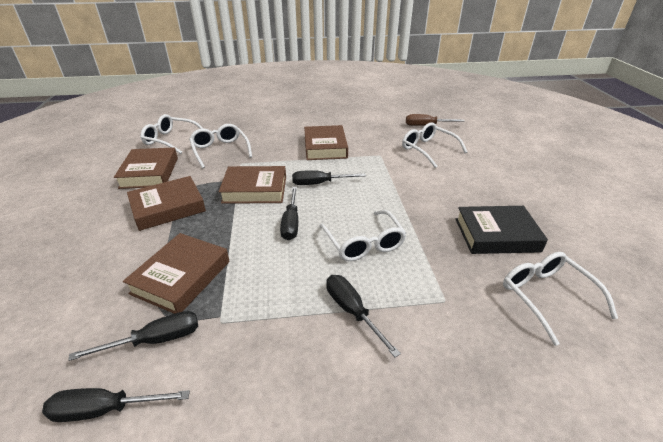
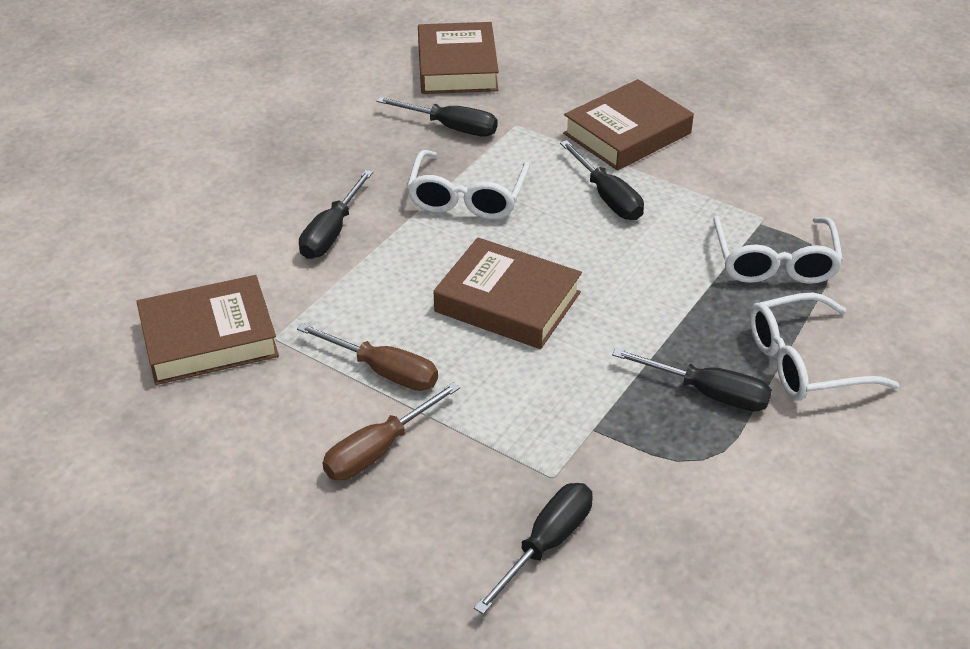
black book: [456,206,548,254] = 1 -> none = 0
brown book: [114,147,178,189] [123,233,229,314] [127,176,206,231] [219,166,286,204] [304,125,348,160] = 5 -> [136,275,279,385] [418,22,499,94] [434,237,582,349] [563,79,694,170] = 4
brown screwdriver: [406,114,465,126] = 1 -> [297,323,438,391] [323,382,460,480] = 2
white glasses: [140,114,203,154] [189,124,252,168] [319,210,406,261] [402,122,467,168] [503,252,618,346] = 5 -> [407,150,530,219] [713,216,843,284] [750,292,900,401] = 3

